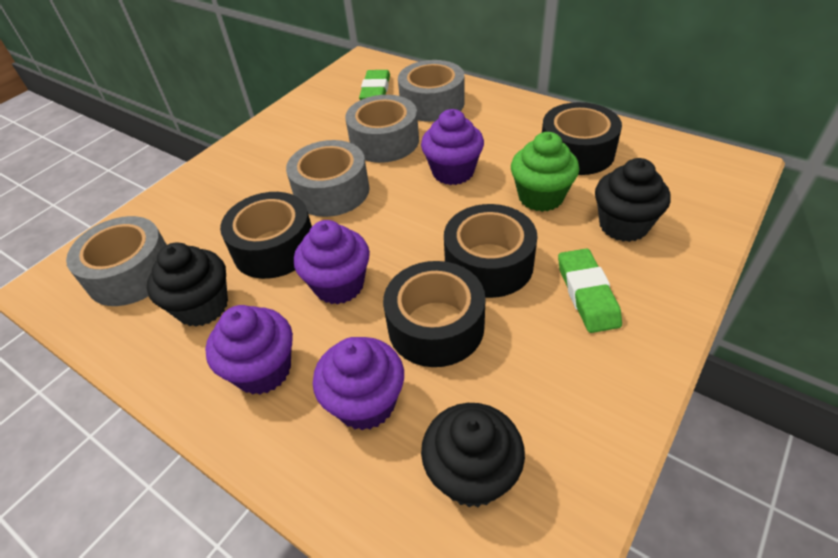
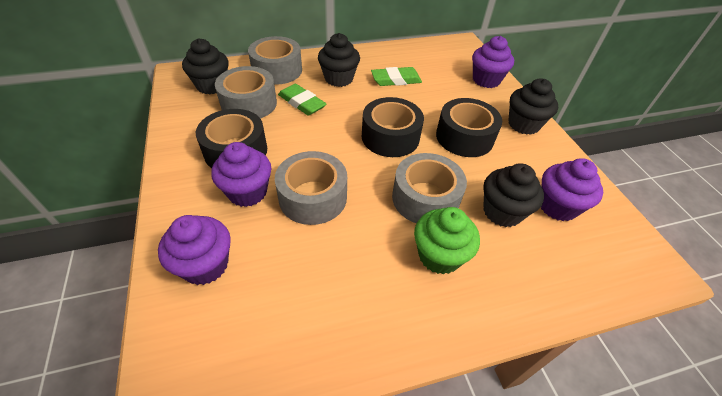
black cupcake: [147,243,228,327] [421,403,525,507] [595,158,671,242] = 3 -> [182,38,229,94] [318,33,360,87] [483,163,544,227] [508,78,558,135] = 4
black tape: [220,192,312,279] [383,261,486,367] [444,204,538,298] [542,102,622,175] = 4 -> [196,109,267,168] [362,97,424,157] [436,98,502,157] = 3

